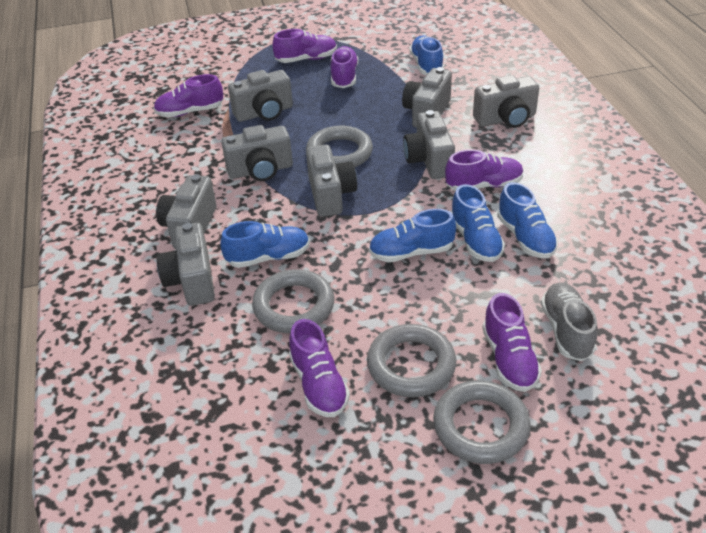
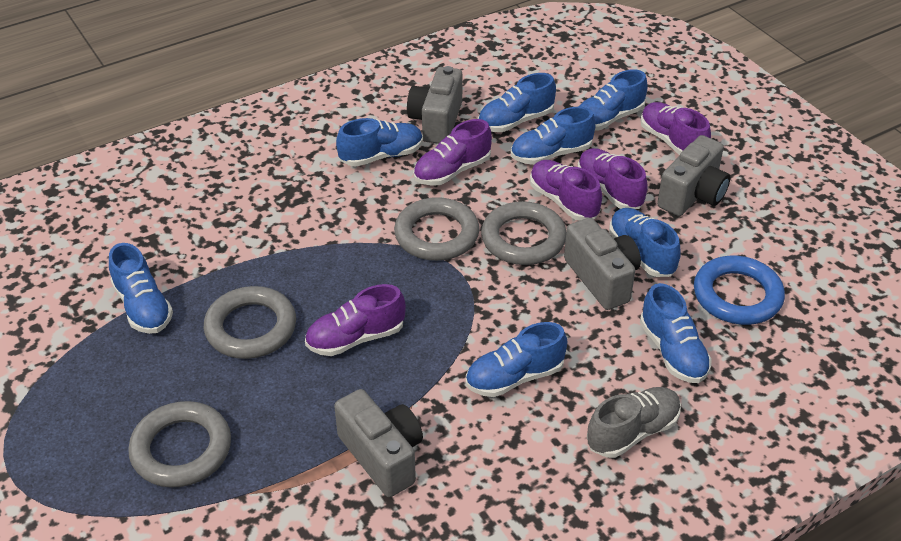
blue ring: none = 0 -> [694,256,785,325] = 1
blue shoe: [220,221,310,268] [369,209,456,263] [409,35,444,75] [451,184,505,262] [497,182,558,258] = 5 -> [109,243,173,334] [336,118,423,167] [466,322,567,397] [478,73,556,132] [511,107,596,165] [578,69,648,131] [609,208,681,277] [640,283,712,383] = 8
grey camera: [156,174,216,249] [156,223,215,306] [221,125,293,181] [228,70,293,122] [306,145,357,217] [402,67,452,127] [403,110,455,179] [473,75,539,128] = 8 -> [334,389,423,497] [407,66,463,144] [564,218,641,310] [657,135,730,216] = 4
purple shoe: [154,74,223,117] [273,29,337,63] [289,319,350,417] [331,46,358,88] [445,150,524,191] [482,293,542,392] = 6 -> [305,284,406,356] [413,119,492,186] [530,160,602,221] [577,148,648,209] [640,102,711,155] = 5

